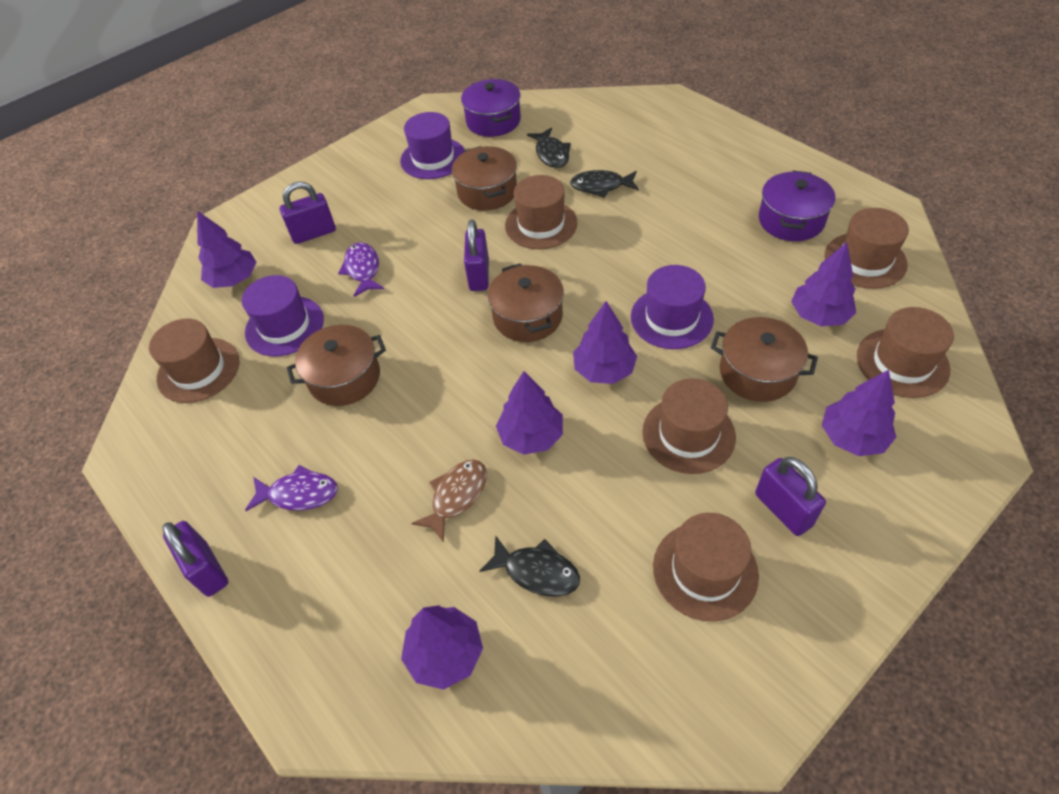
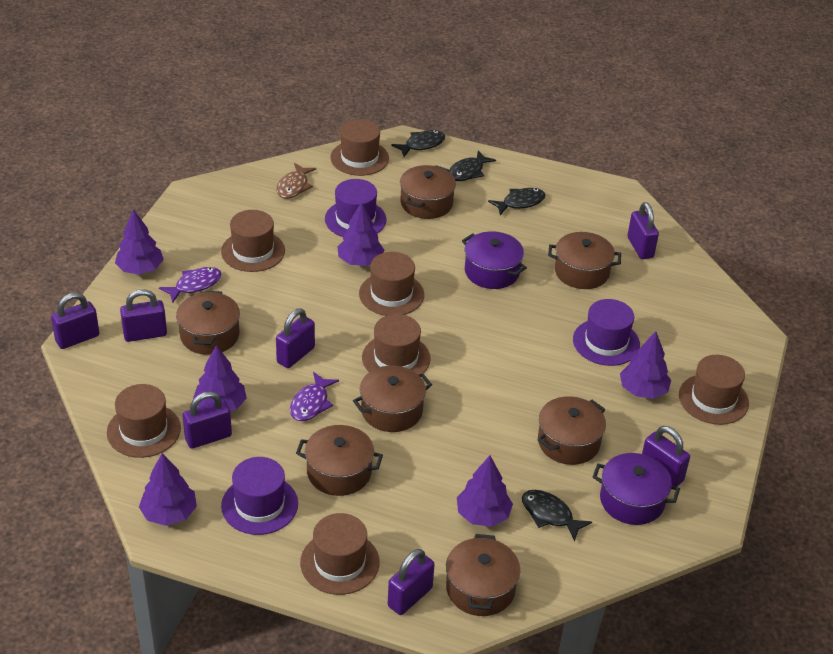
black fish: [479,535,580,597] [527,128,571,168] [570,170,639,198] = 3 -> [391,130,445,157] [449,150,496,181] [488,188,546,215] [522,490,592,542] = 4
brown hat: [149,318,239,403] [505,175,578,249] [642,378,736,474] [653,513,759,622] [824,208,909,289] [857,307,954,398] = 6 -> [107,384,181,458] [221,210,285,272] [300,513,380,595] [331,119,389,176] [359,252,424,316] [362,314,431,375] [679,355,749,425] = 7
brown pot: [287,325,386,406] [452,146,517,211] [488,263,564,342] [711,317,818,402] = 4 -> [176,291,240,355] [296,425,383,496] [353,366,432,432] [400,165,456,219] [446,534,520,616] [538,396,606,465] [548,232,621,289] = 7
purple padlock: [162,521,228,597] [280,181,336,244] [464,219,489,291] [755,457,826,536] = 4 -> [51,293,99,349] [120,289,167,342] [182,391,232,449] [276,308,315,368] [388,549,435,615] [627,202,659,259] [642,426,690,487] = 7

